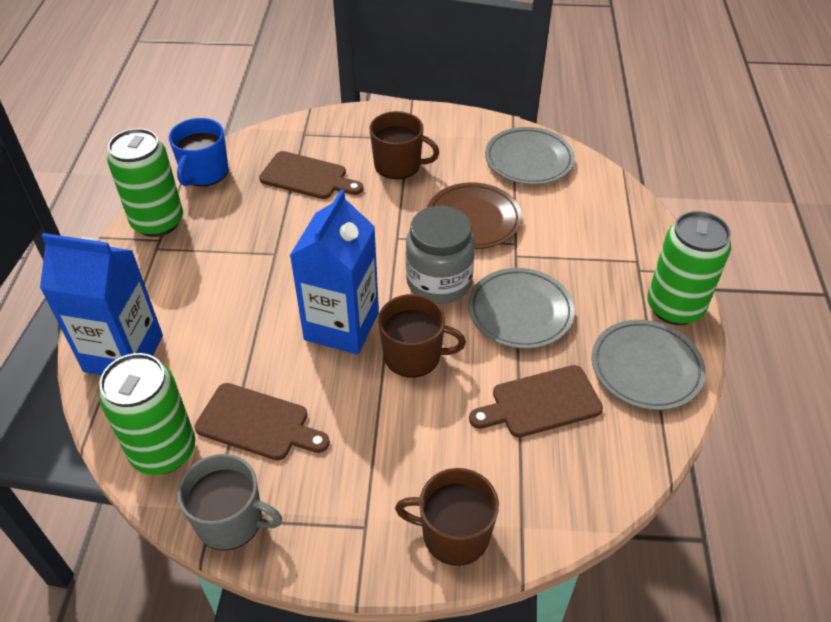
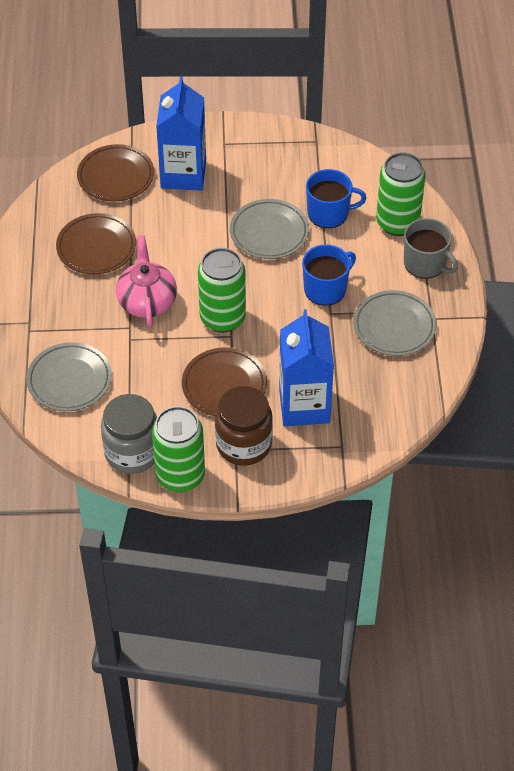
blue mug: [169,118,229,186] = 1 -> [302,244,356,306] [306,169,367,228] = 2
brown cutting board: [194,383,330,460] [259,151,363,199] [469,365,603,438] = 3 -> none = 0
brown jar: none = 0 -> [215,386,273,466] = 1
brown mug: [369,111,439,179] [378,294,466,377] [395,468,499,566] = 3 -> none = 0
brown plate: [427,183,522,249] = 1 -> [56,213,136,274] [77,144,154,202] [182,348,267,416] = 3
pink teapot: none = 0 -> [116,235,177,327] = 1

